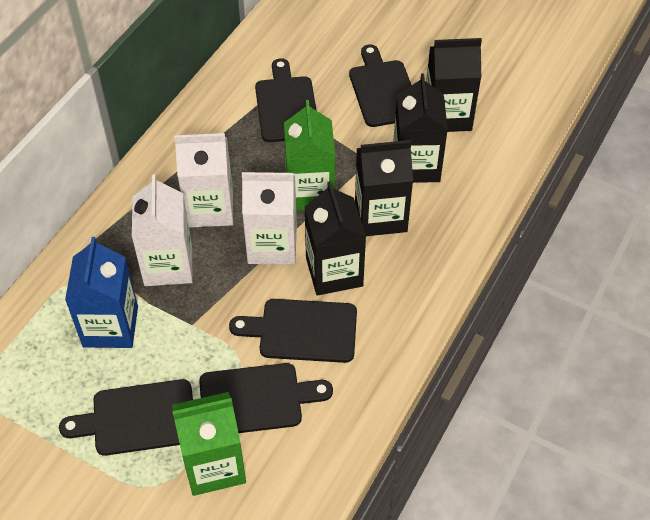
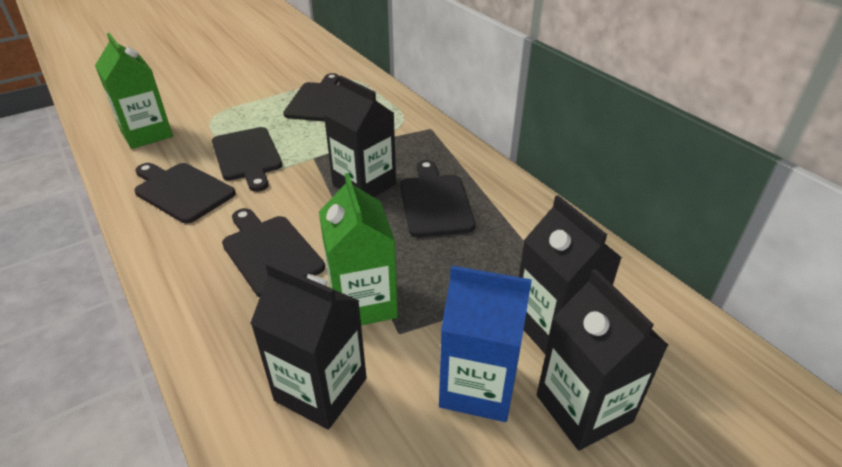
white carton: [132,174,193,286] [174,133,233,228] [242,172,297,265] = 3 -> none = 0

